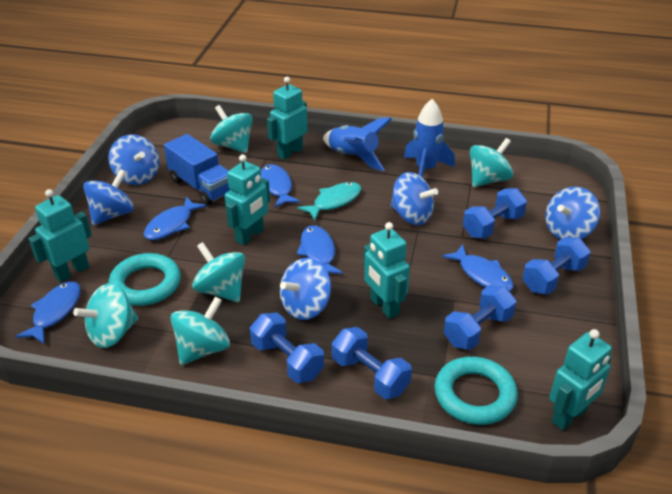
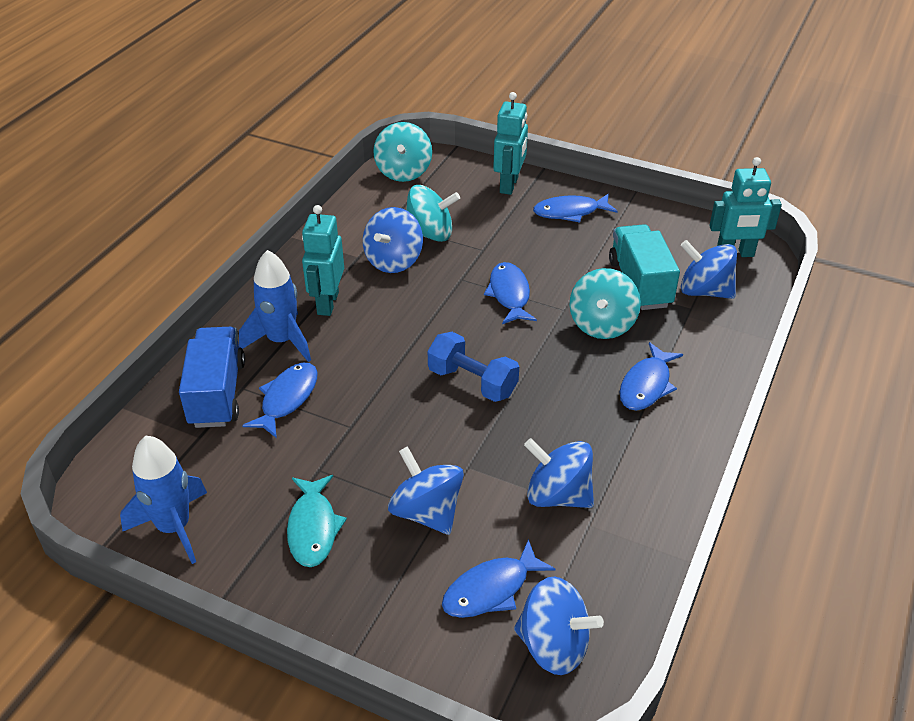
blue dumbbell: [250,313,324,383] [332,327,412,399] [444,285,516,350] [463,188,527,238] [523,237,591,294] = 5 -> [428,332,519,402] = 1
turquoise ring: [108,253,181,306] [434,356,518,425] = 2 -> none = 0
turquoise robot: [29,189,92,282] [225,154,270,245] [267,77,307,160] [363,222,410,319] [550,329,612,430] = 5 -> [302,205,344,316] [493,92,528,195] [709,157,782,257] = 3
turquoise spinning top: [73,283,138,348] [170,296,230,365] [192,242,245,302] [210,105,253,153] [470,138,513,187] = 5 -> [373,122,432,182] [406,185,460,242] [570,268,641,339] = 3
turquoise truck: none = 0 -> [609,224,680,310] = 1

